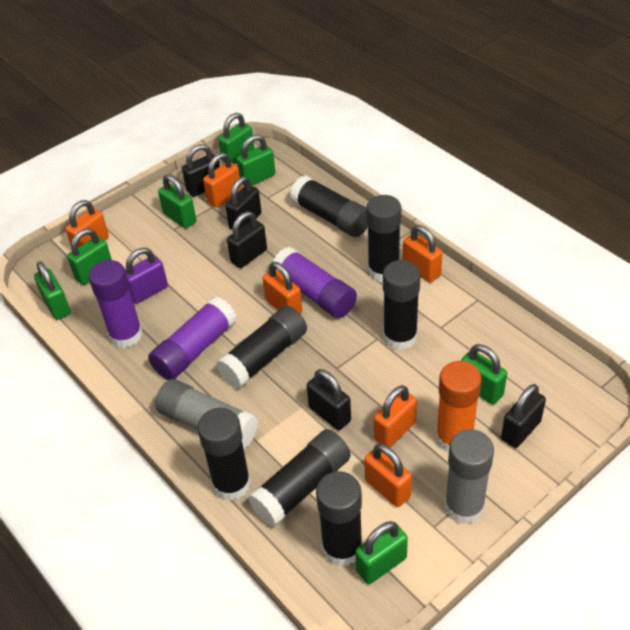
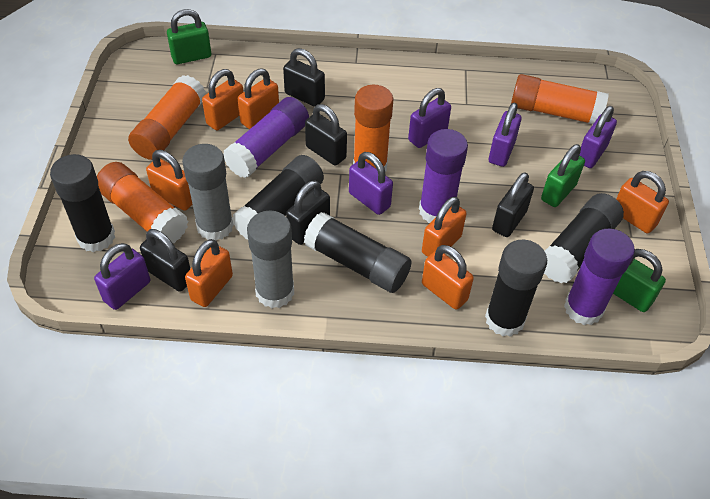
black glue stick: [197,408,251,501] [216,306,307,389] [248,429,351,527] [290,175,368,237] [316,471,362,566] [366,195,401,282] [383,260,421,350] = 7 -> [50,154,115,252] [232,155,324,239] [304,212,412,293] [485,240,547,337] [544,193,624,284] = 5
green padlock: [34,261,71,320] [67,229,112,285] [158,174,196,229] [218,113,254,164] [236,135,275,186] [355,521,408,584] [461,344,507,405] = 7 -> [167,9,211,64] [541,144,585,207] [613,249,666,312] = 3
orange glue stick: [436,361,482,452] = 1 -> [97,162,188,243] [128,75,206,160] [353,85,393,172] [511,74,609,124] = 4
orange padlock: [65,200,109,247] [203,153,242,207] [263,262,302,314] [364,443,412,507] [374,385,417,447] [403,225,442,282] = 6 -> [146,150,192,211] [185,239,233,307] [202,69,244,131] [238,69,279,129] [422,197,467,257] [422,245,474,310] [616,171,669,233] = 7
purple padlock: [125,248,168,304] = 1 -> [94,243,150,310] [349,152,393,215] [408,88,451,148] [489,103,522,167] [579,106,617,168] = 5

